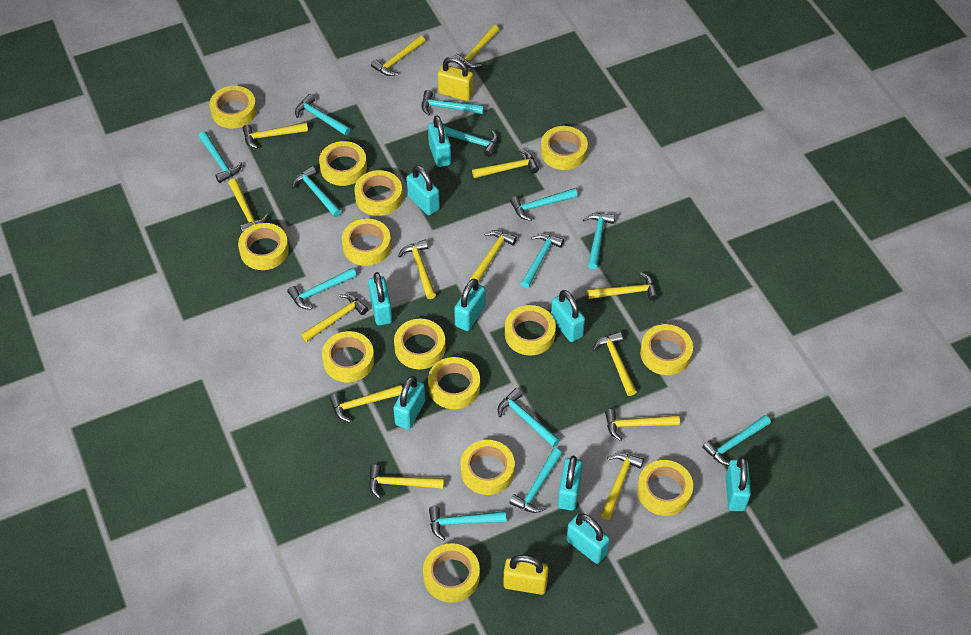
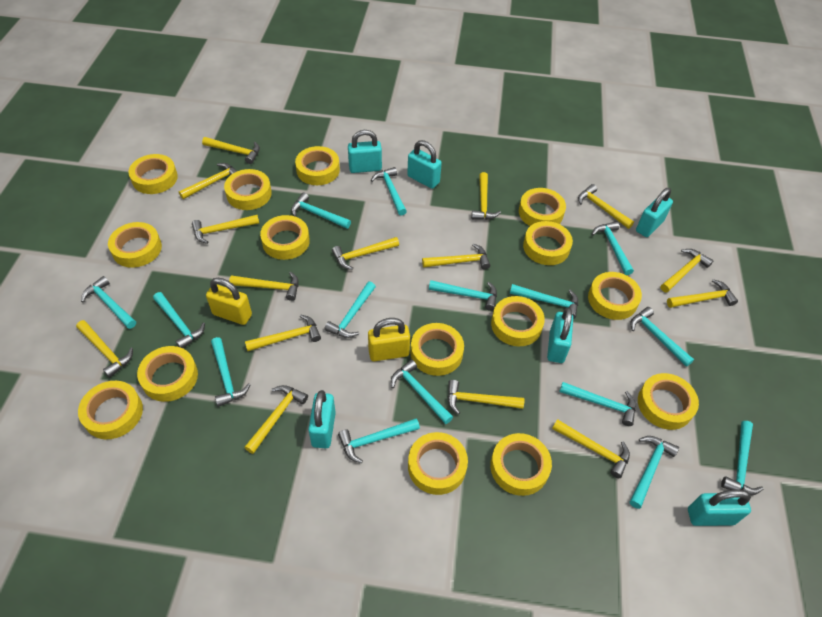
turquoise hammer: [199,132,242,183] [287,268,357,310] [292,166,341,217] [295,94,351,136] [422,90,484,115] [429,506,507,540] [444,126,498,157] [498,388,560,447] [509,448,562,513] [510,188,578,221] [520,233,564,288] [583,213,615,269] [702,415,771,465] = 13 -> [81,276,136,329] [153,292,205,348] [211,337,250,407] [291,192,351,229] [324,281,376,338] [338,418,420,463] [371,167,407,216] [391,359,453,424] [429,280,497,311] [510,284,578,319] [559,382,636,426] [592,221,634,275] [630,307,694,367] [630,436,679,509] [721,421,763,495] = 15
turquoise padlock: [368,272,392,325] [393,376,425,430] [406,165,440,215] [428,115,451,167] [454,279,485,331] [551,290,585,342] [558,456,583,511] [567,514,610,564] [725,457,751,511] = 9 -> [308,390,336,448] [348,130,382,173] [407,140,442,189] [547,308,573,363] [636,188,673,237] [688,489,751,526] = 6
yellow hammer: [228,178,268,233] [243,122,308,149] [301,294,368,342] [329,385,403,422] [369,464,444,499] [371,35,425,76] [398,240,436,299] [453,25,499,68] [470,230,517,283] [472,149,539,178] [587,273,658,301] [593,332,637,396] [601,453,644,520] [605,409,680,441] = 14 -> [76,320,133,378] [179,163,237,199] [192,215,259,244] [202,137,260,164] [229,272,299,301] [244,385,308,454] [245,315,321,351] [332,237,399,270] [422,244,490,269] [447,380,524,415] [471,172,501,220] [552,419,630,478] [578,184,634,229] [661,249,714,293] [667,279,738,308] = 15
yellow tape: [209,86,257,129] [238,223,289,270] [319,141,367,186] [322,331,374,382] [342,218,391,266] [354,170,403,216] [394,319,446,369] [423,543,480,603] [428,357,480,409] [461,440,515,495] [505,305,556,355] [541,126,588,170] [637,460,693,516] [640,324,693,375] = 14 -> [78,381,143,439] [108,222,162,268] [128,154,178,194] [137,346,198,402] [224,169,272,210] [260,215,310,260] [295,146,340,185] [408,432,468,495] [410,323,464,376] [490,433,552,496] [491,296,545,346] [519,188,566,226] [523,221,573,265] [588,272,642,320] [638,373,699,430] = 15

